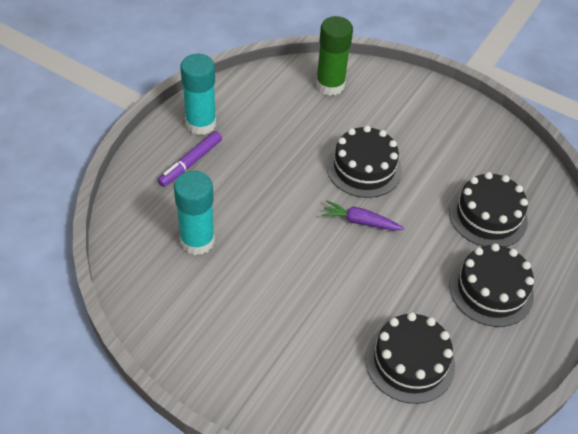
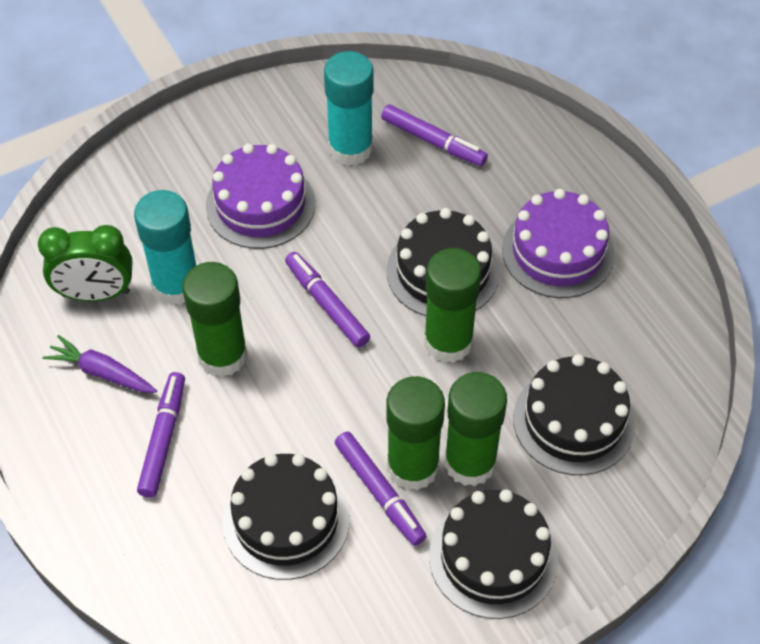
green clock: none = 0 -> [38,225,133,301] = 1
green glue stick: [316,16,353,96] = 1 -> [182,262,248,377] [386,376,445,491] [424,248,481,363] [444,372,507,486] = 4
purple cake: none = 0 -> [206,144,315,249] [502,189,615,298] = 2
purple marker: [157,131,222,187] = 1 -> [137,372,185,498] [285,252,370,348] [335,431,427,546] [381,104,488,166] = 4

